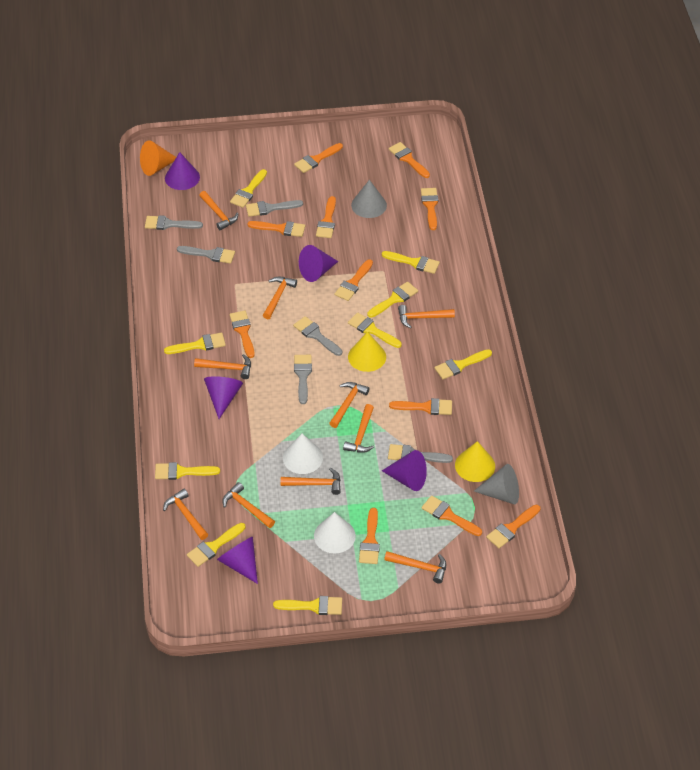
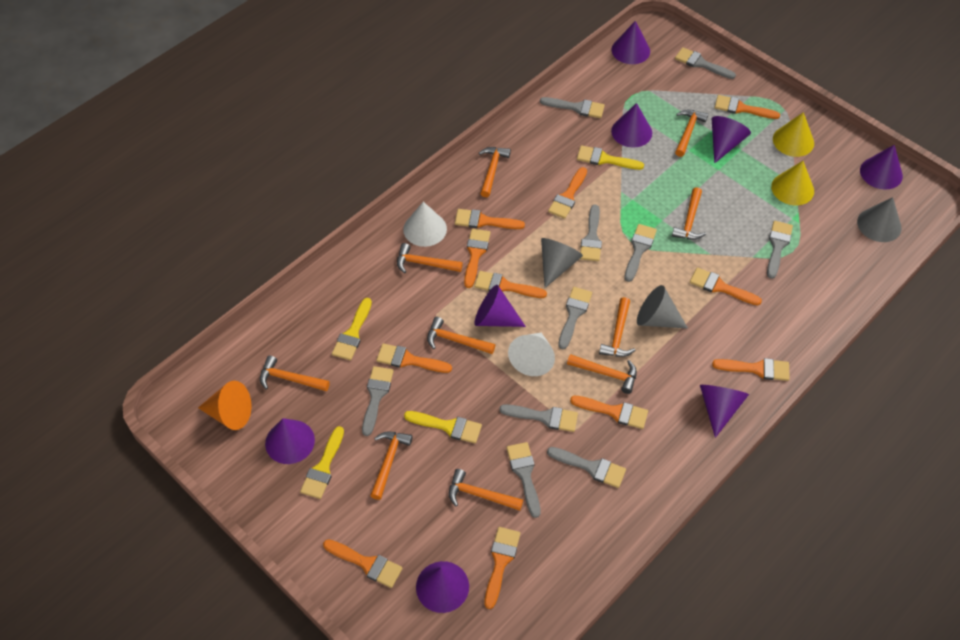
grey brush: [145,215,203,230] [177,246,235,264] [246,200,303,217] [293,316,342,356] [294,355,312,404] [388,444,453,463] = 6 -> [362,366,394,436] [499,404,578,432] [506,442,541,518] [540,97,605,118] [547,447,626,488] [558,287,592,349] [580,205,602,261] [624,224,657,282] [675,47,736,79] [767,221,793,279] = 10
grey cone: [351,180,387,218] [474,464,519,505] = 2 -> [541,238,583,288] [637,285,688,329] [857,197,902,242] = 3
purple cone: [165,152,200,190] [204,376,243,419] [217,537,258,584] [299,245,338,282] [382,450,427,491] = 5 -> [265,418,315,464] [416,561,469,613] [474,285,526,327] [611,103,652,148] [612,21,650,64] [700,385,749,438] [712,116,751,163] [860,145,903,190] = 8
yellow brush: [155,462,220,480] [164,333,226,354] [187,523,245,567] [230,169,267,208] [273,596,342,615] [348,312,402,348] [367,282,418,318] [382,251,440,274] [434,349,492,379] = 9 -> [300,426,344,499] [332,298,372,360] [404,411,482,443] [577,145,644,170] = 4

